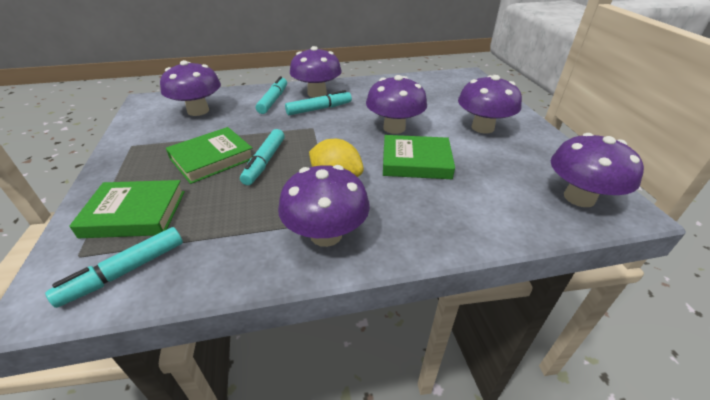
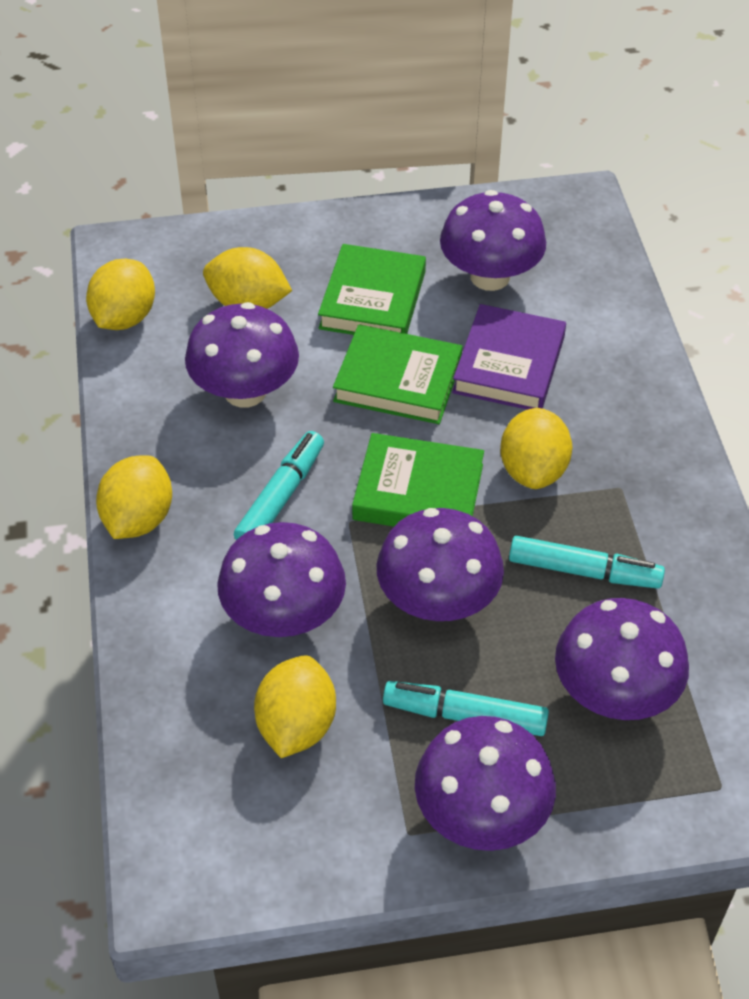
purple book: none = 0 -> [452,304,566,410] = 1
turquoise marker: [45,227,183,308] [240,129,285,185] [256,76,287,114] [285,90,352,115] = 4 -> [234,431,324,540] [383,681,549,736] [509,536,665,589] = 3
yellow lemon: [309,139,364,177] = 1 -> [86,259,155,330] [96,455,172,539] [203,247,292,309] [254,655,336,758] [500,408,572,489] = 5

